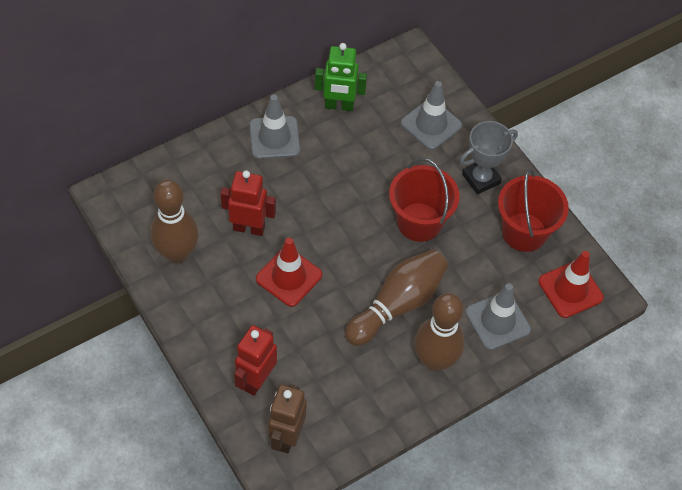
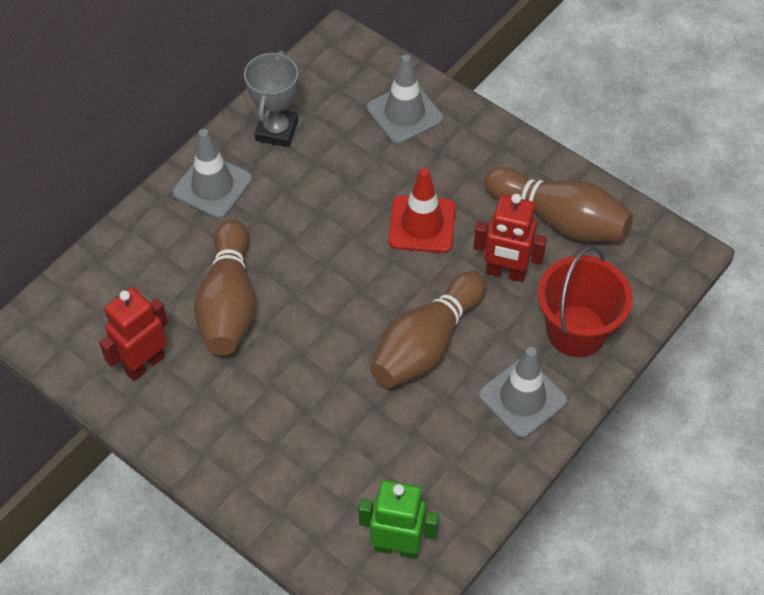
brown robot: [268,384,307,453] = 1 -> none = 0
red bucket: [389,158,460,242] [498,169,569,252] = 2 -> [538,246,633,357] = 1
red traffic cone: [256,238,322,307] [538,251,604,318] = 2 -> [389,168,456,253] = 1

